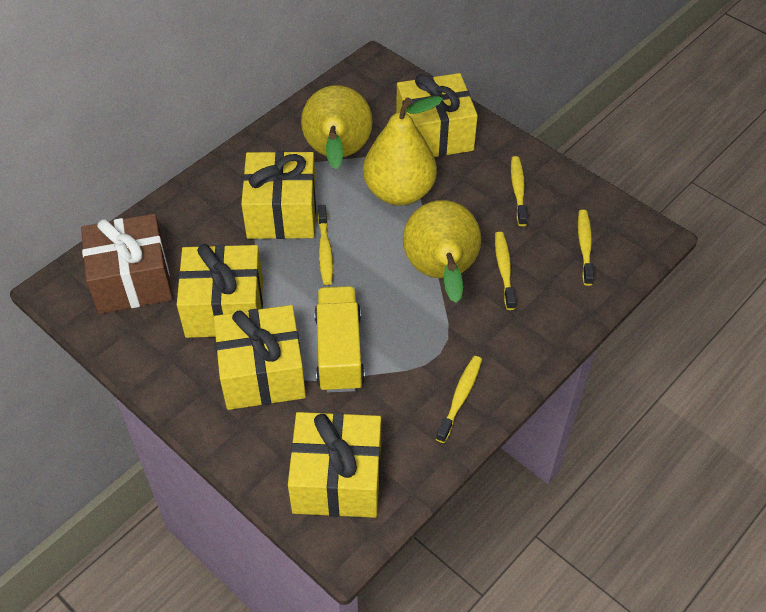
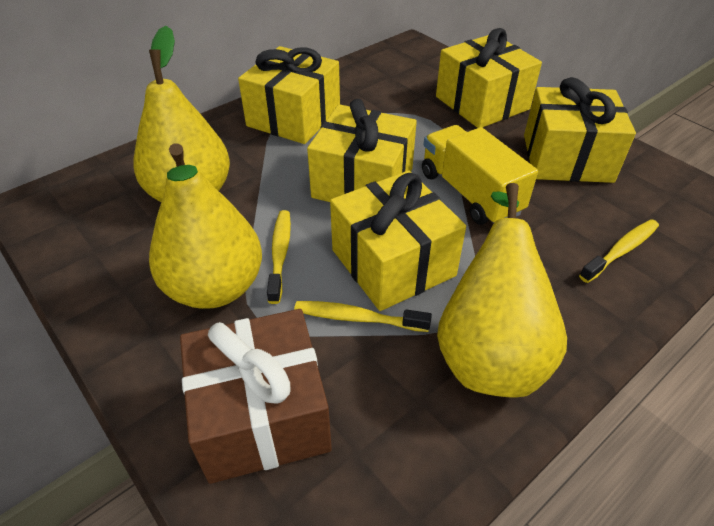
yellow toothbrush: [317,205,333,285] [436,356,482,443] [495,232,516,310] [511,156,527,226] [578,210,594,286] = 5 -> [267,210,291,304] [294,301,432,332] [579,219,659,283] = 3

